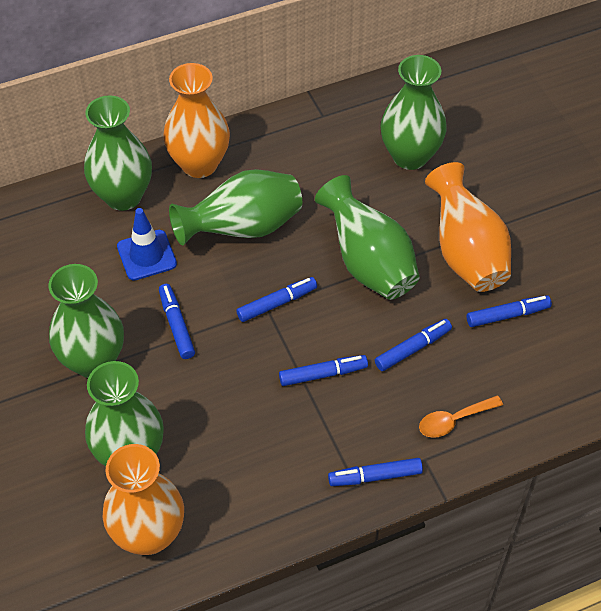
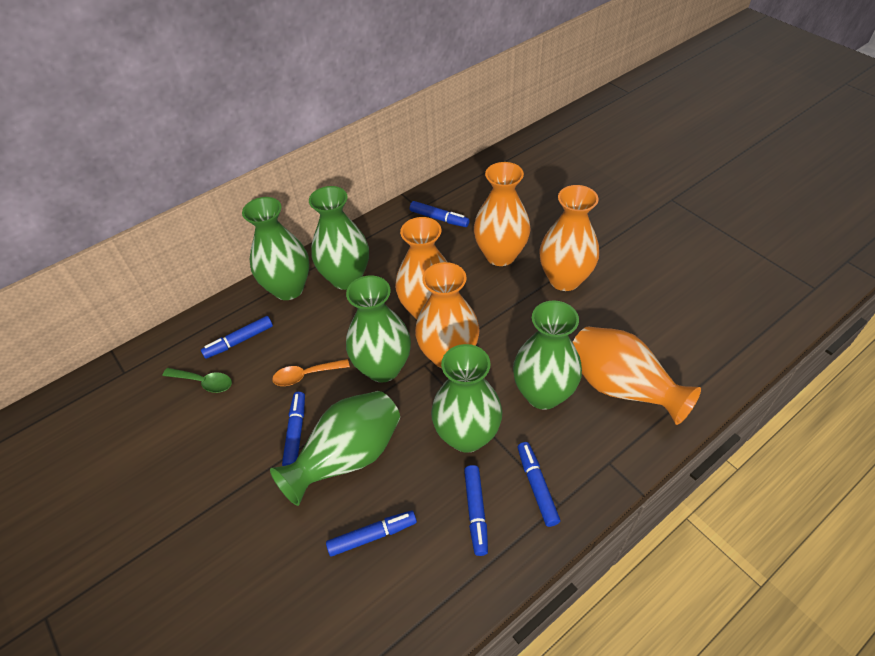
blue traffic cone: [117,208,177,281] = 1 -> none = 0
green spoon: none = 0 -> [163,368,232,393] = 1
orange vase: [103,444,184,555] [163,63,230,178] [425,162,511,292] = 3 -> [395,217,447,319] [415,262,480,369] [474,162,531,266] [539,185,599,291] [572,327,701,425] = 5

